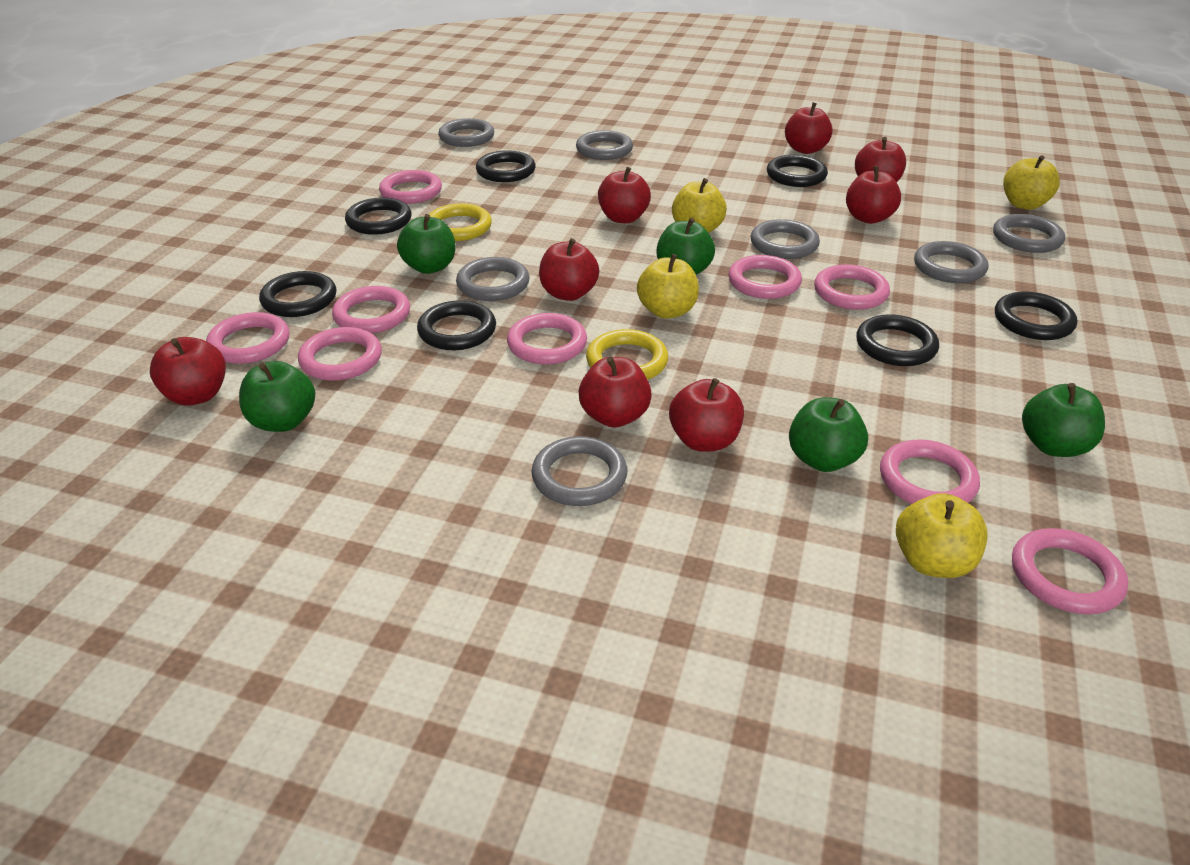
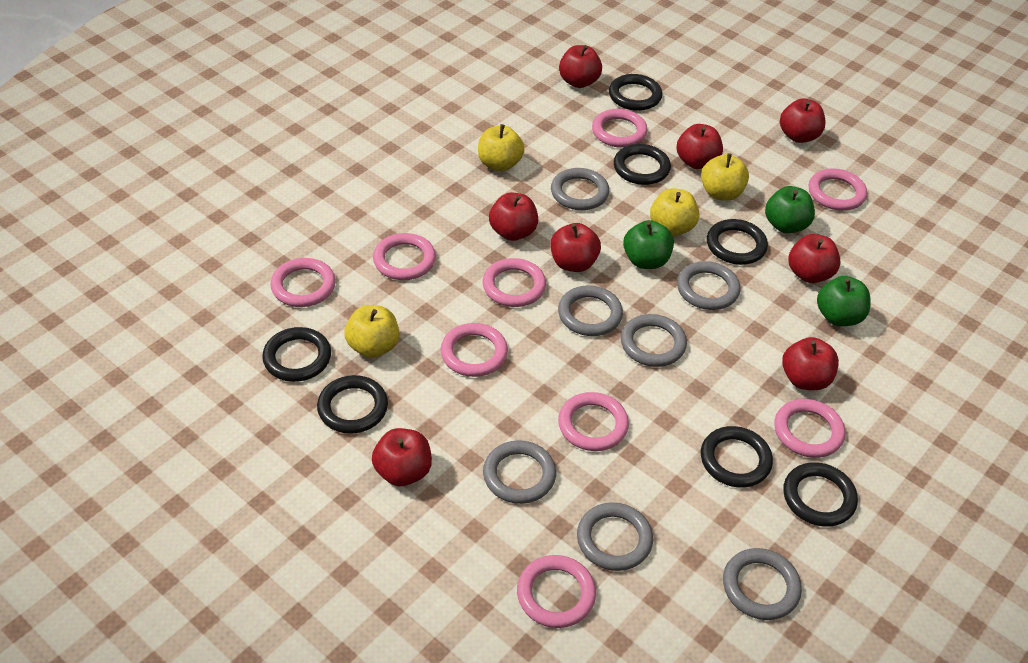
green apple: [239,361,315,432] [397,214,455,274] [657,218,715,275] [789,397,868,472] [1022,383,1105,457] = 5 -> [623,220,674,269] [765,186,815,233] [817,276,871,326] = 3
yellow ring: [429,203,492,241] [586,329,668,380] = 2 -> none = 0

